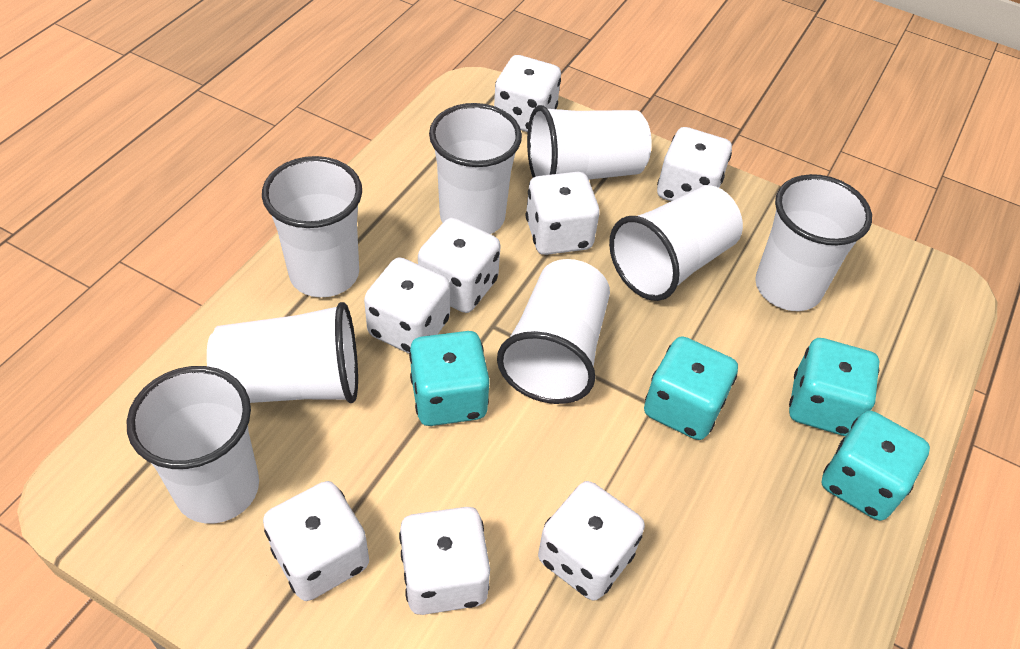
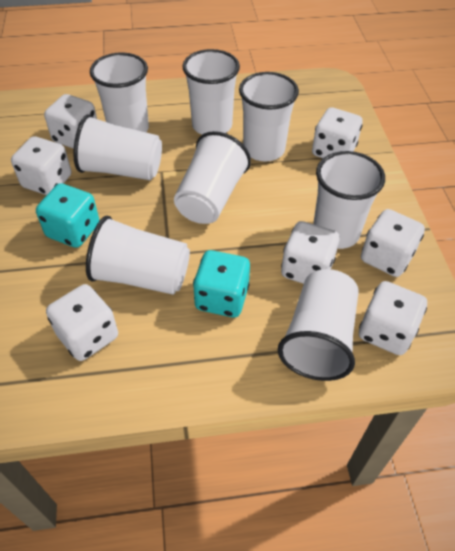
turquoise dice: [409,331,490,426] [644,336,738,440] [789,338,879,436] [822,410,930,521] = 4 -> [36,183,99,248] [193,250,250,317] = 2
white dice: [263,481,369,601] [364,257,450,354] [399,507,490,615] [418,217,501,313] [494,55,561,132] [526,172,600,255] [538,481,645,601] [657,127,732,201] = 8 -> [11,136,71,195] [44,94,97,149] [46,284,118,361] [281,221,340,284] [312,107,363,158] [359,281,427,355] [361,209,425,277] = 7

